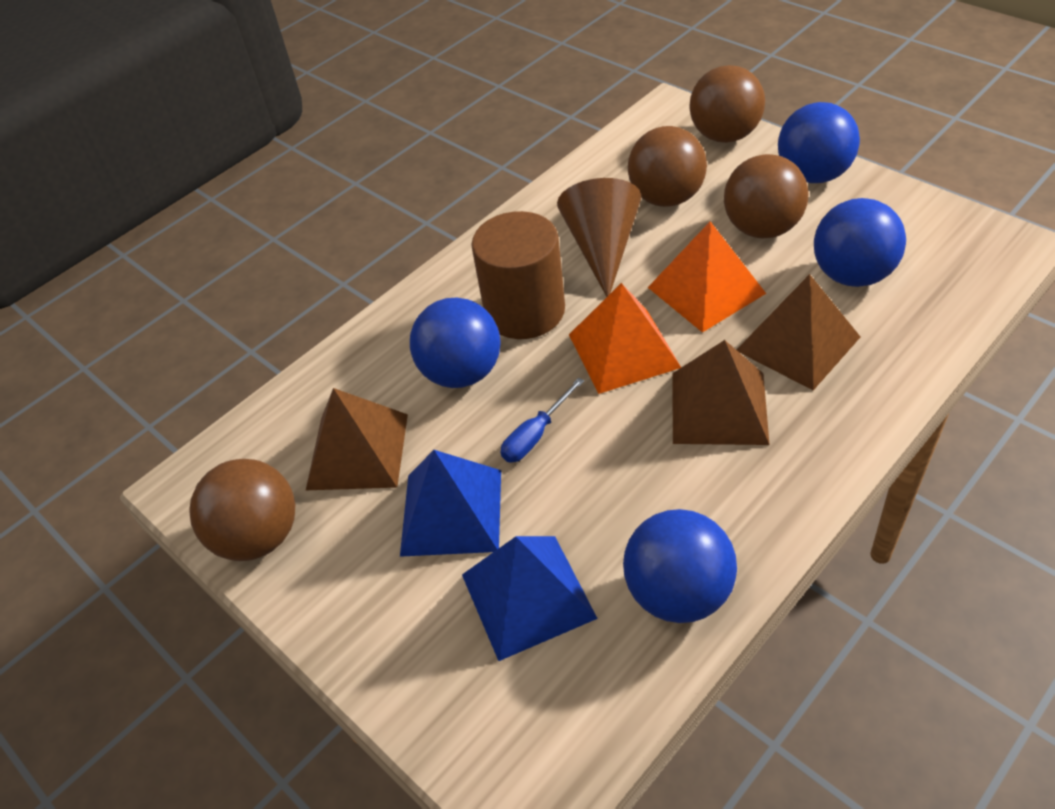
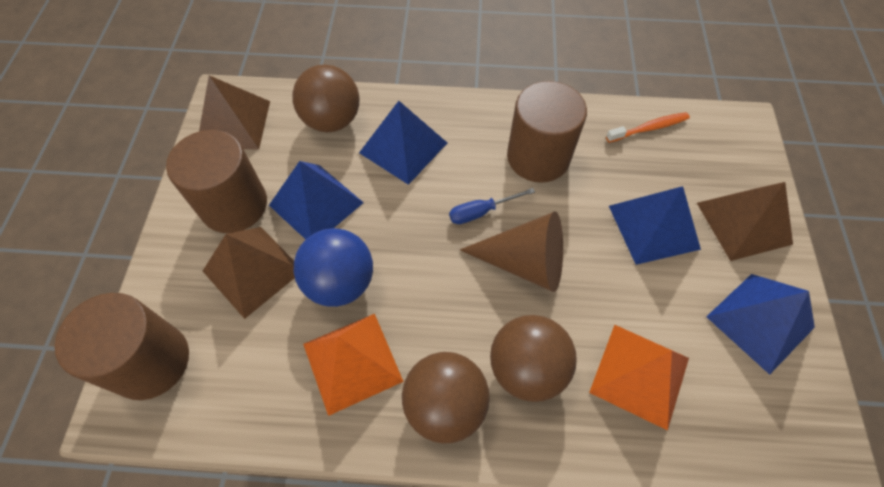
blue ball: [410,298,501,388] [623,509,737,623] [778,102,860,183] [814,198,906,287] = 4 -> [294,228,373,307] = 1
blue pyramid: [400,450,501,557] [462,536,598,661] = 2 -> [269,161,364,240] [359,101,447,185] [609,186,701,265] [706,274,815,375] = 4
brown ball: [189,459,295,561] [628,126,707,207] [689,65,765,143] [724,154,809,238] = 4 -> [292,64,360,132] [402,352,490,444] [490,315,577,402] = 3
brown cylinder: [471,211,565,339] = 1 -> [55,293,189,400] [166,130,267,233] [507,81,587,183] = 3
orange toothbrush: none = 0 -> [606,112,690,143] = 1

